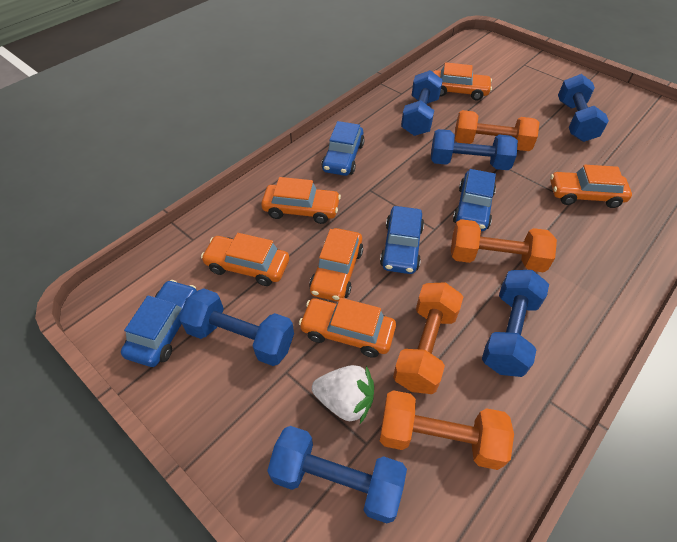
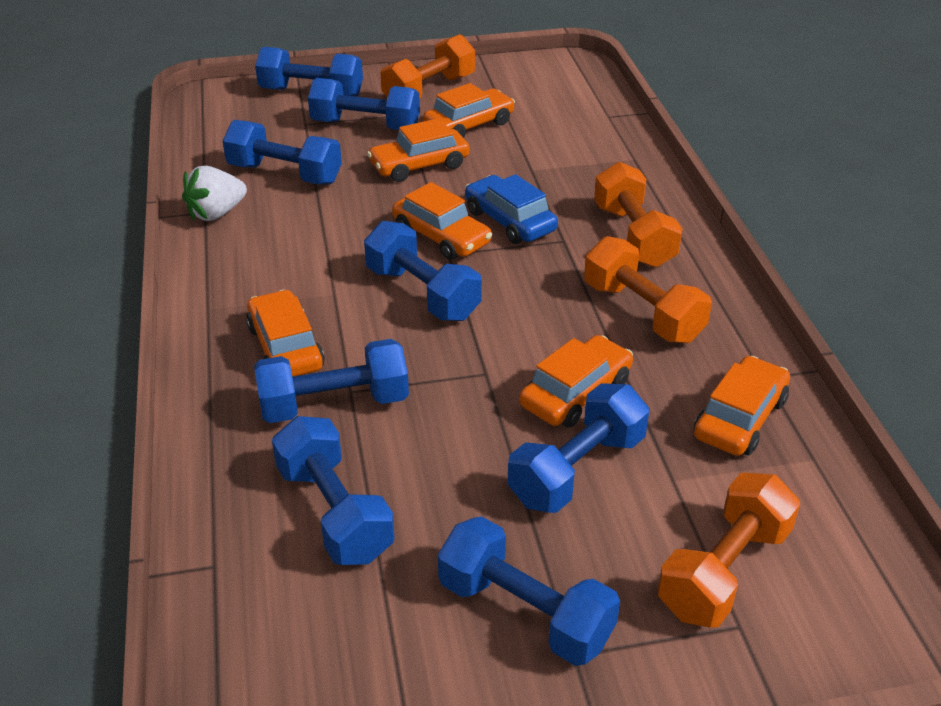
blue car: [121,280,197,367] [321,121,365,176] [380,206,424,274] [453,169,496,231] = 4 -> [465,174,558,244] = 1
blue dumbbell: [179,288,294,366] [267,426,407,524] [401,70,443,136] [431,129,518,170] [482,270,549,377] [558,74,609,142] = 6 -> [223,120,342,184] [254,339,409,423] [255,47,363,97] [272,416,395,565] [308,78,420,130] [364,221,482,321] [438,516,620,666] [507,383,649,513] = 8

